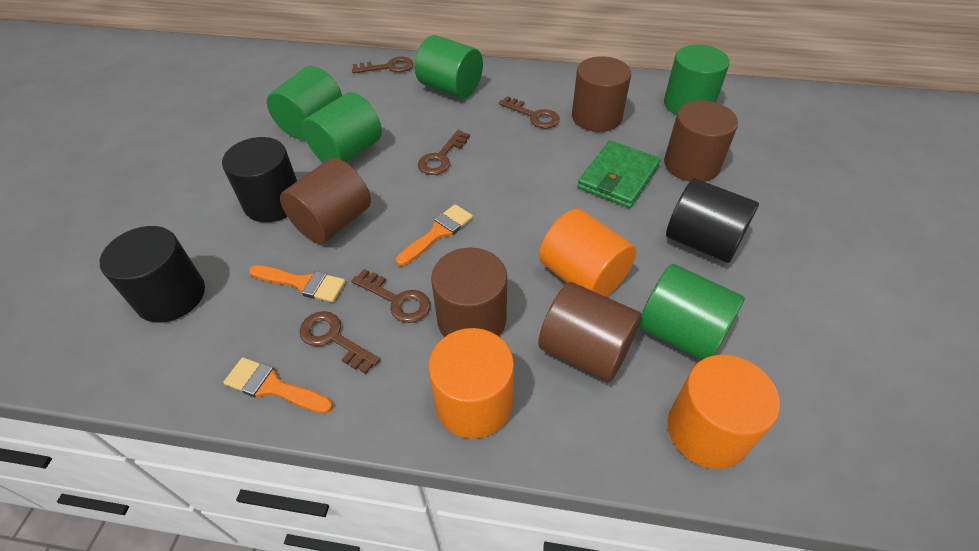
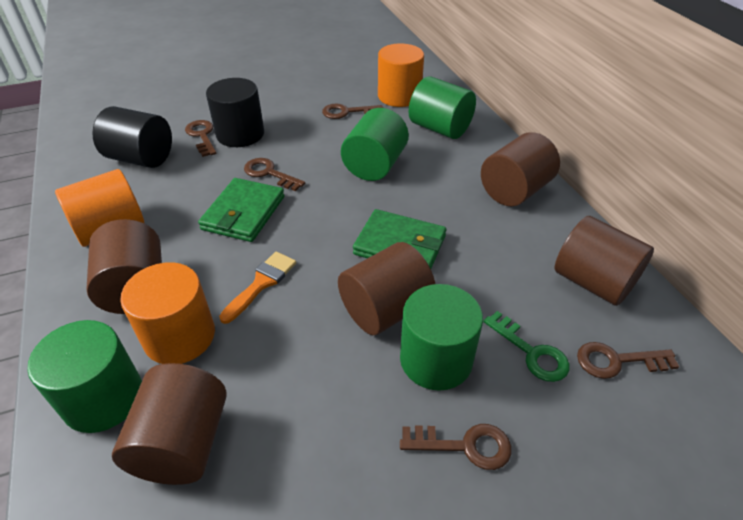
black cylinder: [100,226,205,323] [222,137,297,222] [666,178,759,263] = 3 -> [93,106,172,168] [206,78,264,147] = 2
green cylinder: [267,66,342,140] [302,92,382,163] [415,35,483,99] [639,264,745,360] [664,45,730,115] = 5 -> [27,320,142,433] [341,108,409,181] [400,284,483,391] [409,76,476,139] = 4
green key: none = 0 -> [483,311,570,382] = 1
green wallet: [577,141,660,208] = 1 -> [198,178,285,242] [353,209,446,269] = 2
orange brush: [223,357,333,414] [249,265,346,302] [396,204,473,266] = 3 -> [219,251,296,324] = 1

